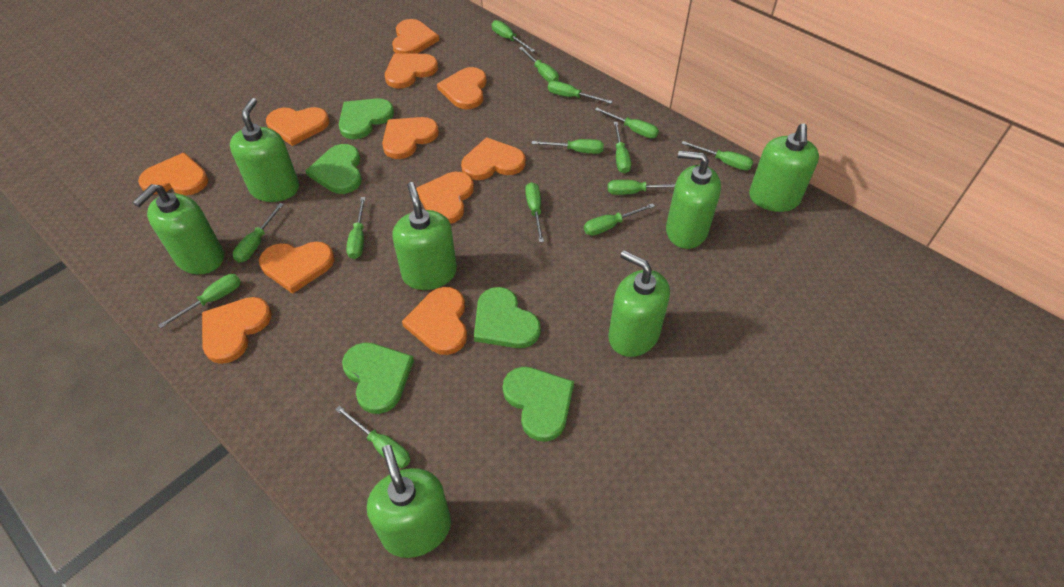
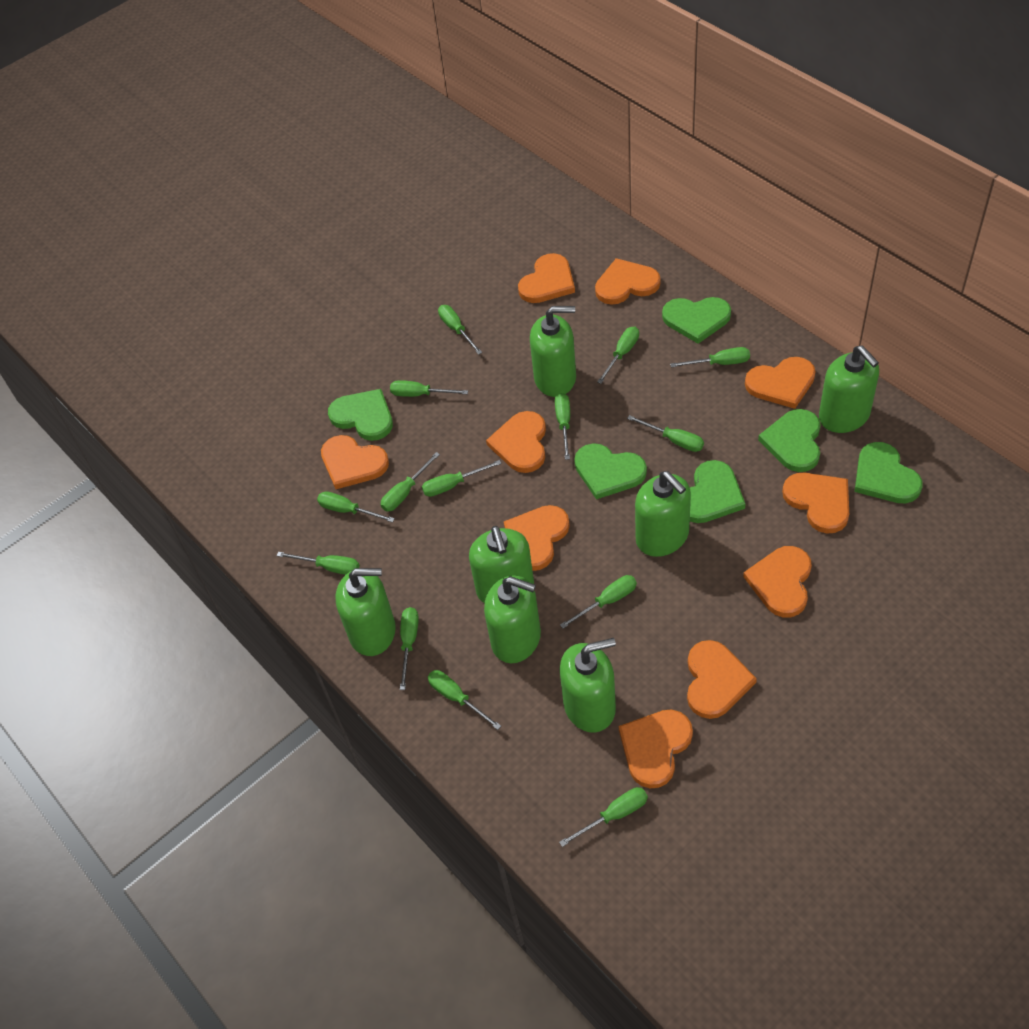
green heart: [305,144,362,194] [339,98,394,139] [342,342,414,414] [474,287,541,348] [503,367,574,442] = 5 -> [328,389,393,441] [574,443,647,499] [662,297,731,344] [690,460,746,523] [758,409,821,472] [854,442,923,503] = 6
orange heart: [138,152,208,195] [202,297,272,364] [259,242,334,294] [266,107,329,146] [382,117,439,159] [385,53,438,89] [392,19,439,54] [402,287,467,355] [416,172,474,224] [437,67,487,109] [461,137,525,180] = 11 -> [321,435,389,489] [486,411,546,473] [504,505,570,571] [518,253,575,303] [595,258,660,305] [619,709,693,788] [687,640,757,719] [743,546,812,617] [745,357,816,409] [782,473,849,533] = 10

